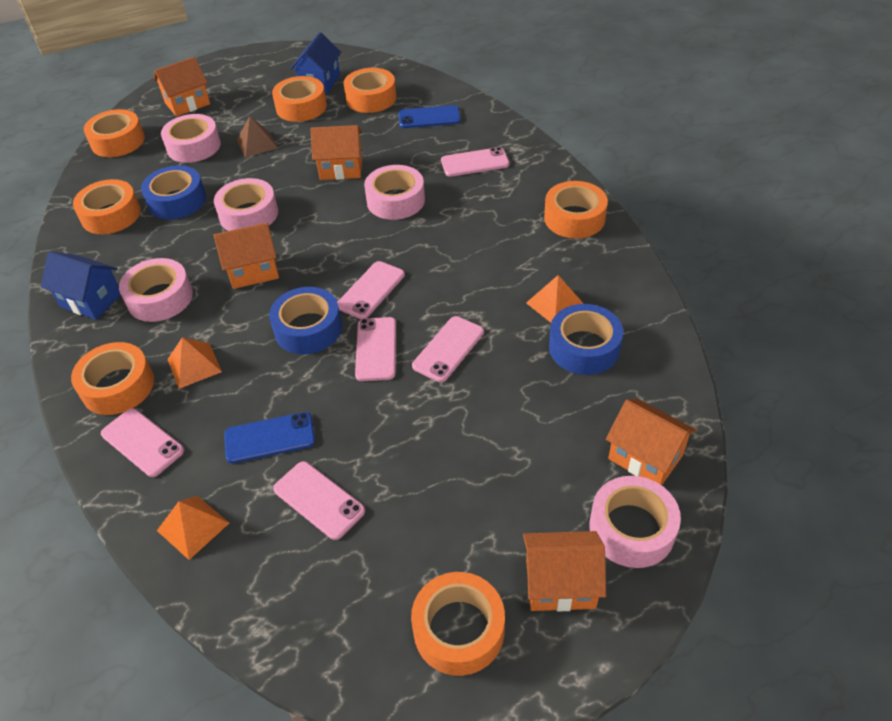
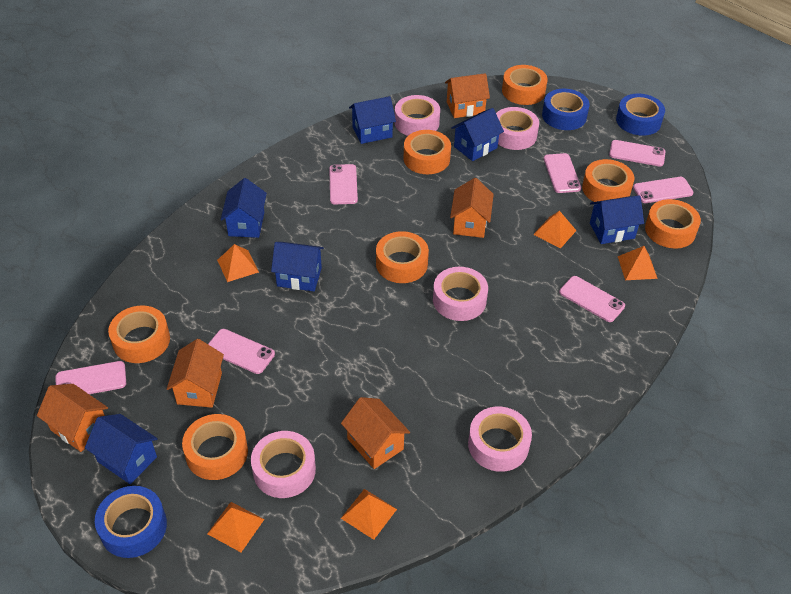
blue house: [41,252,121,320] [290,33,341,94] = 2 -> [85,414,158,484] [221,178,267,238] [271,242,324,291] [349,96,396,144] [451,108,504,161] [590,195,644,244] = 6
blue phone: [224,412,315,463] [399,105,461,128] = 2 -> none = 0
brown pyramid: [237,116,278,158] = 1 -> none = 0
orange pyramid: [157,496,229,560] [168,337,222,389] [526,275,584,323] = 3 -> [207,502,264,552] [217,244,259,282] [341,489,397,540] [533,211,577,248] [618,246,658,280] = 5
pink phone: [101,408,184,477] [273,461,365,540] [337,261,405,319] [355,317,396,381] [412,316,484,382] [441,147,509,177] = 6 -> [56,361,126,394] [208,329,275,374] [329,164,358,204] [544,153,581,193] [559,276,625,322] [609,140,666,167] [633,177,693,203] = 7

